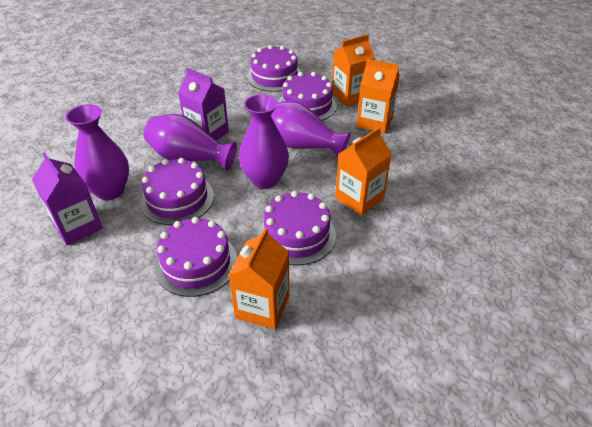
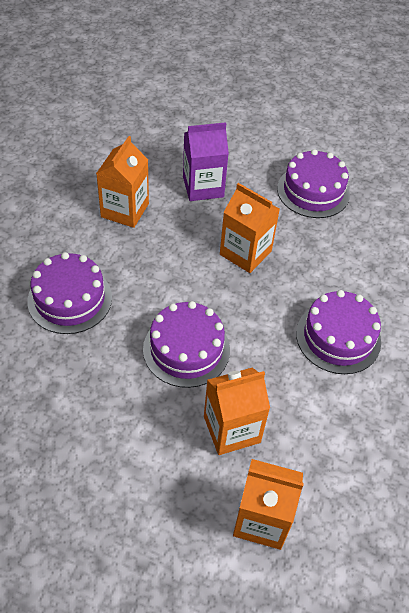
purple cake: [140,158,214,225] [155,217,237,297] [247,45,301,92] [258,191,336,265] [278,72,337,121] = 5 -> [27,252,112,334] [143,301,230,388] [277,149,350,218] [296,290,381,374] = 4
purple carton: [32,152,103,245] [178,68,229,141] = 2 -> [183,122,229,201] = 1
purple vase: [65,104,129,200] [144,114,237,171] [239,94,289,189] [271,101,351,157] = 4 -> none = 0

